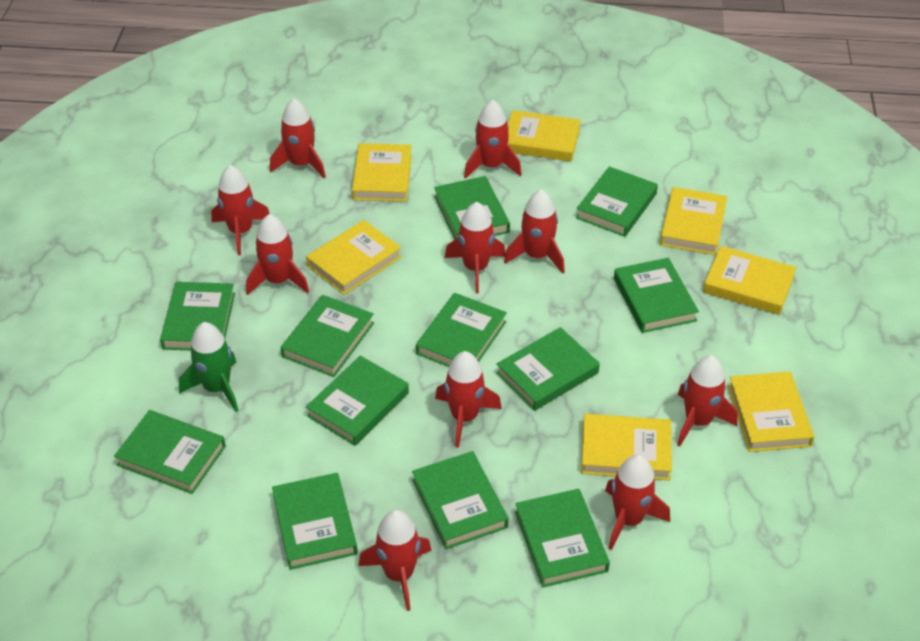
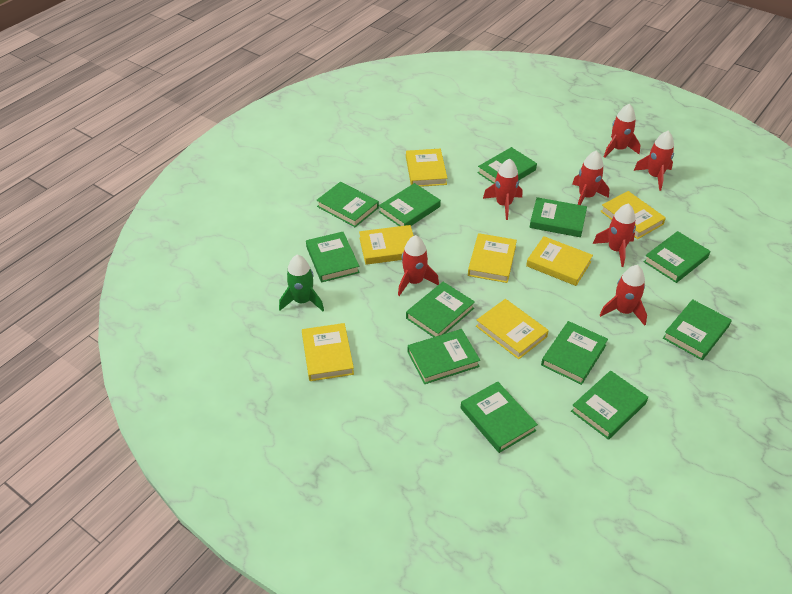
red rocket: [211,165,270,255] [246,214,309,295] [270,98,326,178] [359,510,432,611] [435,351,502,448] [445,202,506,294] [464,100,522,179] [504,189,565,273] [605,454,670,550] [677,355,738,447] = 10 -> [398,235,439,296] [483,159,522,220] [572,150,609,205] [593,203,636,267] [599,265,647,326] [604,104,640,158] [634,131,674,191] = 7

